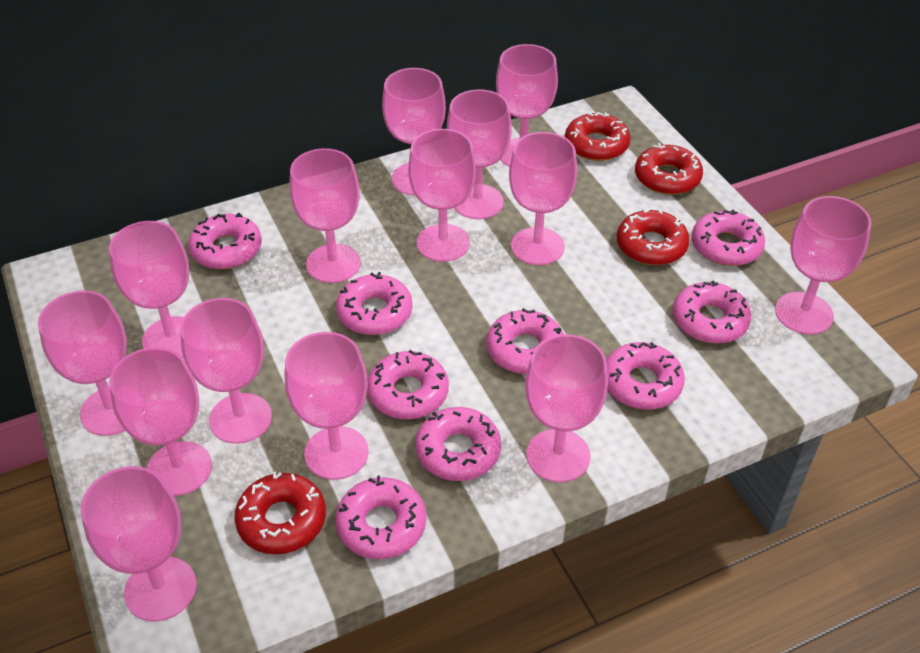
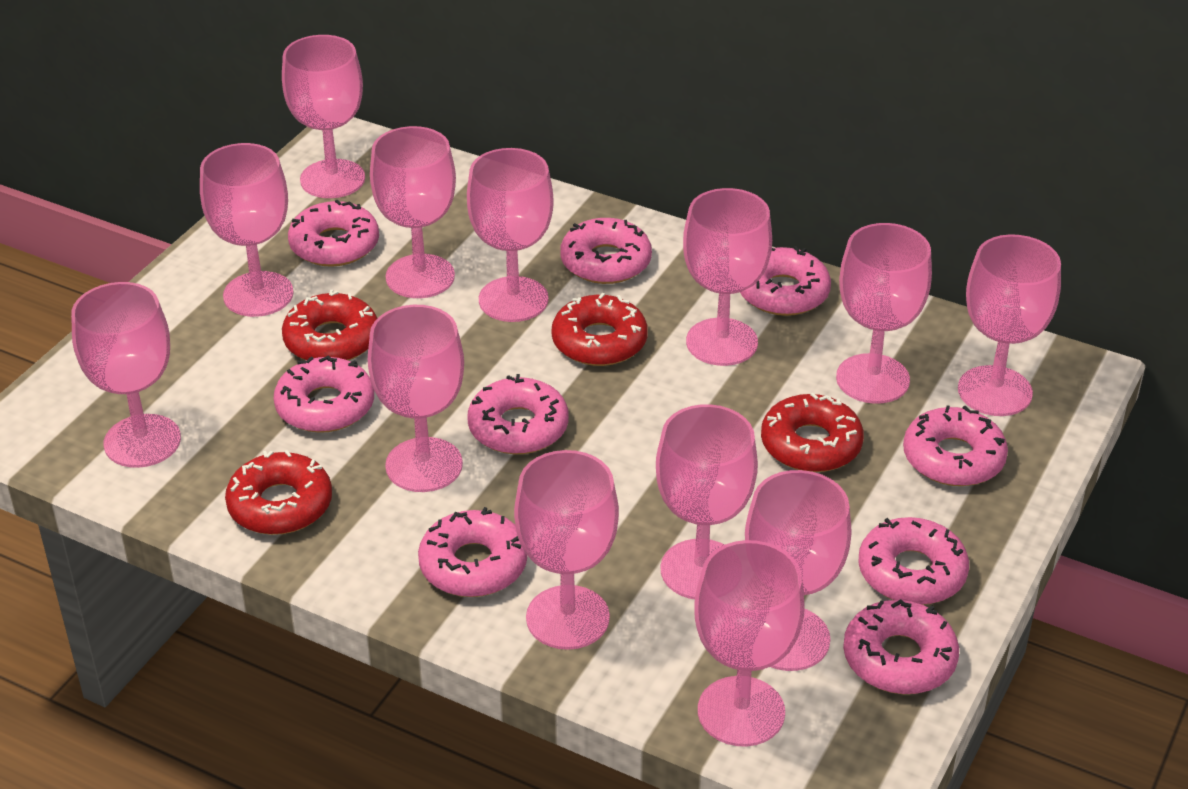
pink goblet: [38,290,127,436] [81,466,196,621] [109,221,189,358] [109,347,212,496] [180,298,272,444] [285,332,369,480] [290,148,361,283] [382,68,446,196] [408,129,476,262] [447,89,512,219] [496,44,558,167] [509,132,577,265] [525,334,608,482] [775,196,872,335] = 14 -> [71,282,181,468] [200,143,294,317] [282,35,365,198] [368,305,464,492] [370,126,456,298] [467,148,554,322] [514,450,619,650] [656,404,758,599] [683,188,772,366] [694,540,805,747] [745,470,852,671] [836,223,932,404] [958,234,1061,416] = 13

